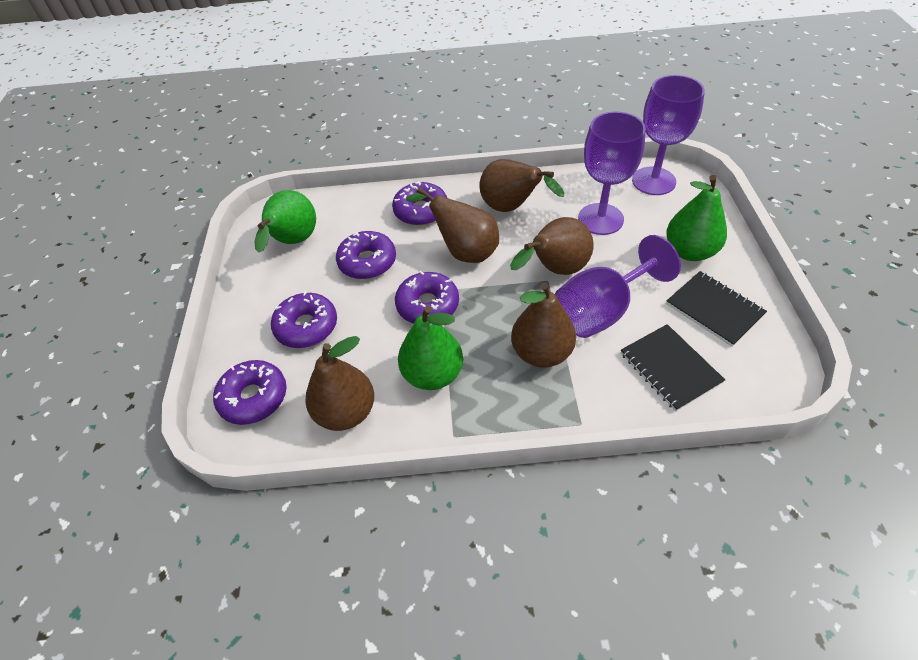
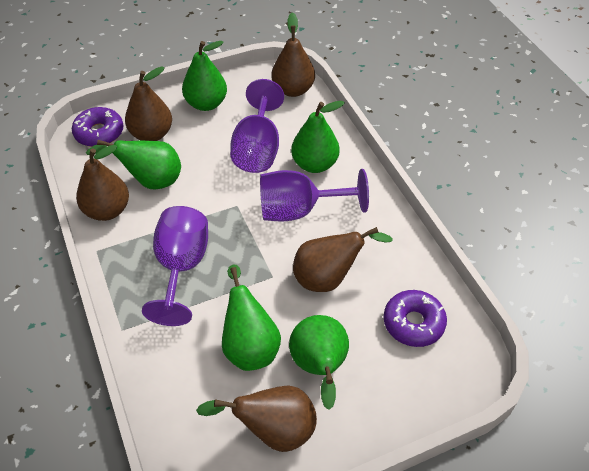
black notebook: [621,324,725,411] [666,271,767,347] = 2 -> none = 0
green pear: [255,190,316,253] [398,306,463,390] [666,175,727,261] = 3 -> [86,140,181,190] [182,41,227,111] [222,264,281,371] [289,315,349,410] [291,101,345,173] = 5
purple donut: [213,360,287,425] [271,291,337,348] [336,231,396,279] [392,181,447,226] [395,271,459,324] = 5 -> [72,107,124,147] [383,290,447,347] = 2

